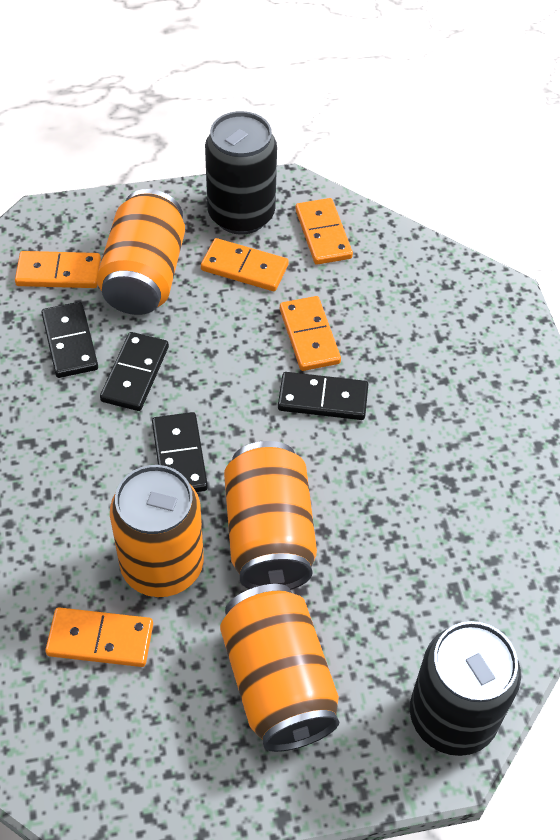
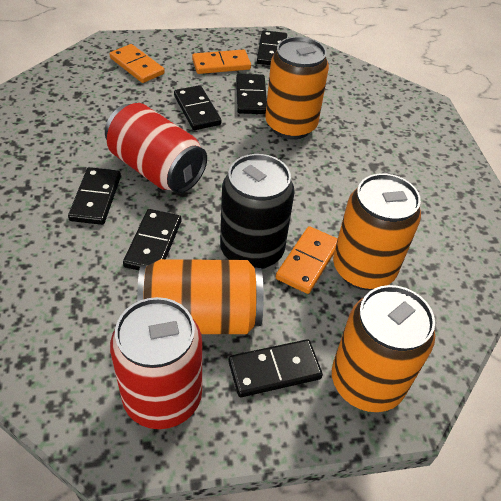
black can: [205,111,277,235] [410,621,521,756] = 2 -> [220,154,295,269] = 1
black domino: [41,302,98,378] [100,332,169,411] [152,412,208,492] [278,372,368,420] = 4 -> [68,167,121,225] [123,209,182,270] [174,85,221,130] [228,339,323,397] [236,74,267,114] [257,30,287,65] = 6
orange domino: [15,251,101,288] [45,607,153,667] [201,238,289,291] [280,296,341,371] [295,198,353,265] = 5 -> [110,44,165,83] [192,49,251,74] [276,226,338,294] = 3
red can: none = 0 -> [105,103,207,194] [110,297,202,429] = 2

